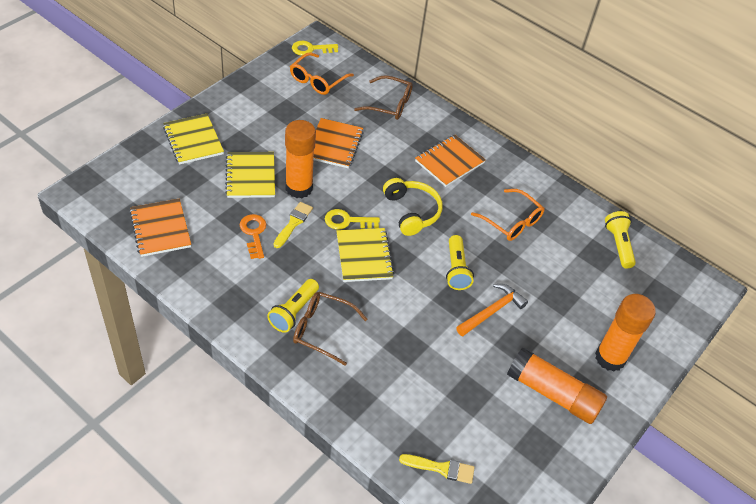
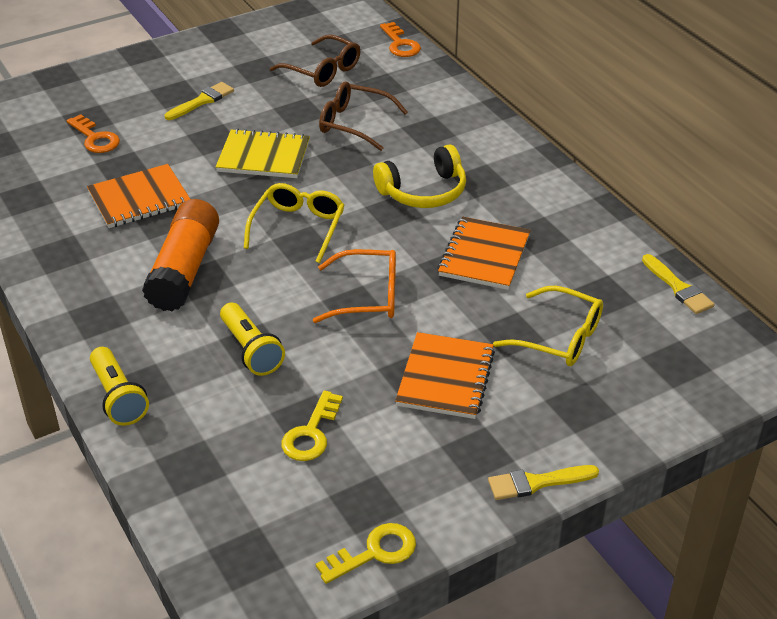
orange glasses: [290,52,354,95] [471,189,545,241] = 2 -> [313,249,396,323] = 1
orange glue stick: [285,120,316,198] [507,347,607,424] [595,294,656,372] = 3 -> [142,199,219,311] = 1
orange hammer: [456,284,528,336] = 1 -> none = 0
orange key: [240,214,266,259] = 1 -> [67,114,120,153] [380,22,421,57] = 2
yellow brush: [273,202,313,248] [399,454,475,484] = 2 -> [165,82,234,120] [488,465,599,500] [642,254,715,314] = 3
yellow flashlight: [267,279,319,333] [446,235,474,290] [605,211,636,269] = 3 -> [90,347,149,426] [220,303,285,376] = 2
yellow glasses: none = 0 -> [244,183,345,263] [493,286,603,366] = 2
yellow notebook: [163,114,224,165] [225,152,275,198] [337,228,394,282] = 3 -> [215,128,310,178] = 1

